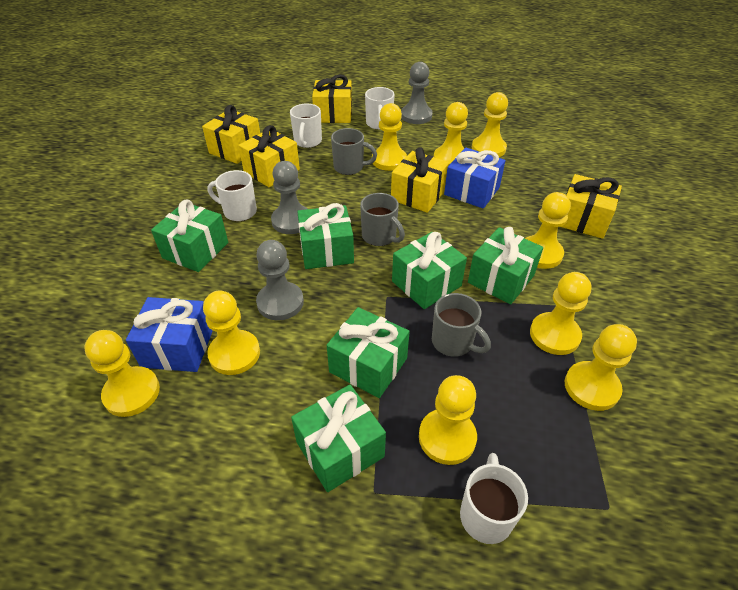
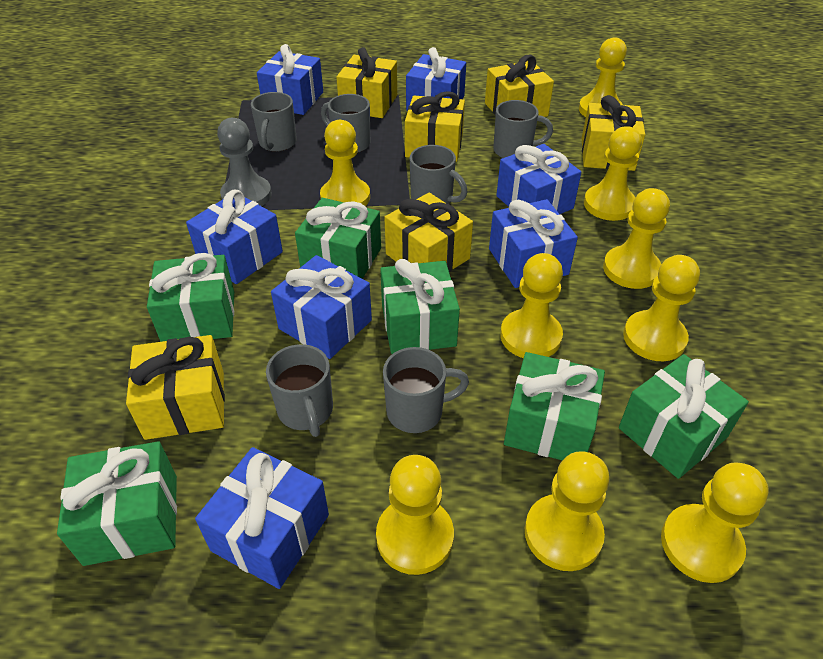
blue gift: [126,297,213,372] [444,147,506,209] = 2 -> [186,190,283,284] [195,447,329,589] [257,44,323,115] [271,255,372,359] [406,47,466,111] [489,199,578,288] [496,144,581,214] = 7
grey mug: [331,128,377,175] [360,193,405,246] [432,293,491,357] = 3 -> [251,92,297,152] [266,344,333,437] [321,94,370,153] [383,347,469,433] [410,145,468,204] [493,100,553,158] = 6
grey pawn: [256,240,304,320] [271,161,308,234] [401,62,433,124] = 3 -> [217,118,272,206] = 1
white mug: [208,170,257,221] [290,104,322,148] [365,87,395,130] [460,453,528,544] = 4 -> none = 0
yellow gift: [202,105,260,164] [238,125,300,187] [312,75,352,123] [391,147,450,213] [560,174,622,239] = 5 -> [126,335,225,440] [336,47,397,118] [384,192,473,272] [405,91,465,162] [485,55,554,117] [582,95,645,171] = 6

